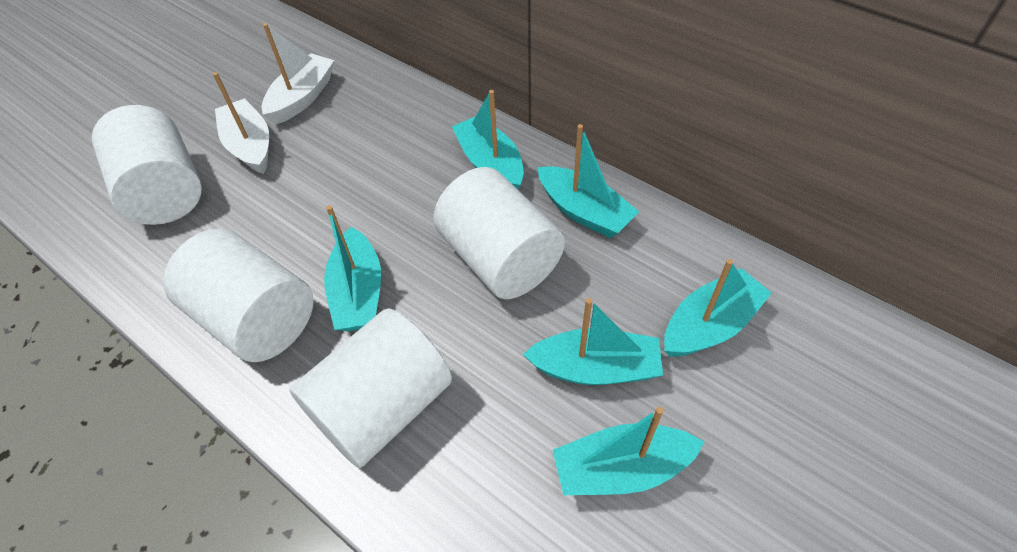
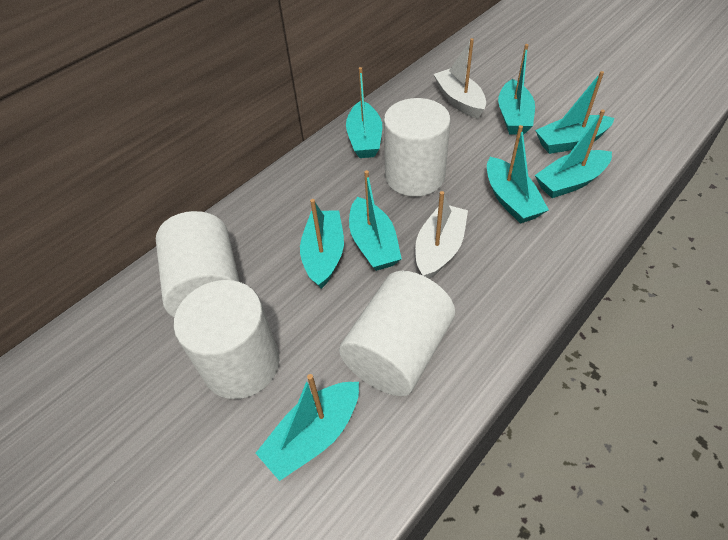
turquoise boat: [324,205,381,331] [452,90,524,189] [523,298,663,385] [538,124,639,238] [553,407,704,495] [664,259,772,357] = 6 -> [255,374,359,481] [300,199,344,289] [346,67,382,158] [349,170,402,271] [487,125,549,224] [498,44,535,134] [535,71,615,154] [535,109,612,198] = 8

